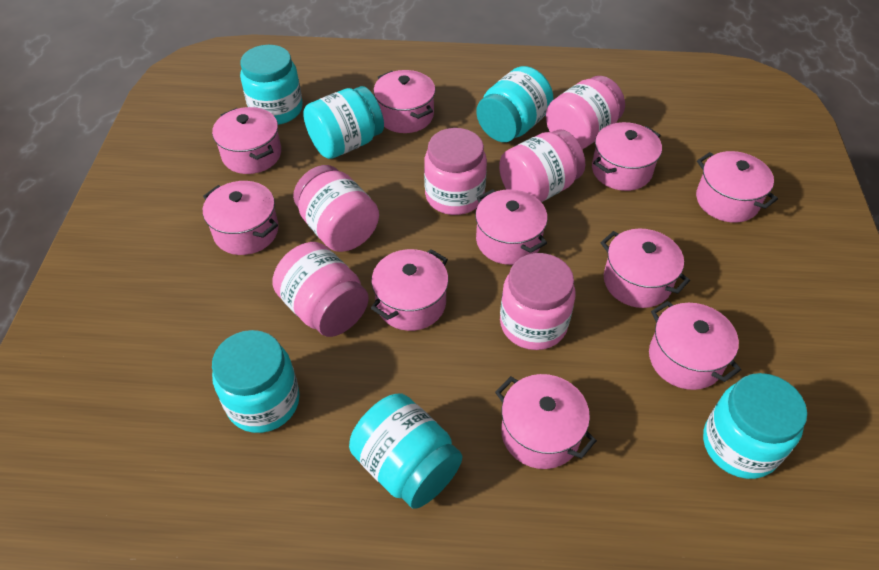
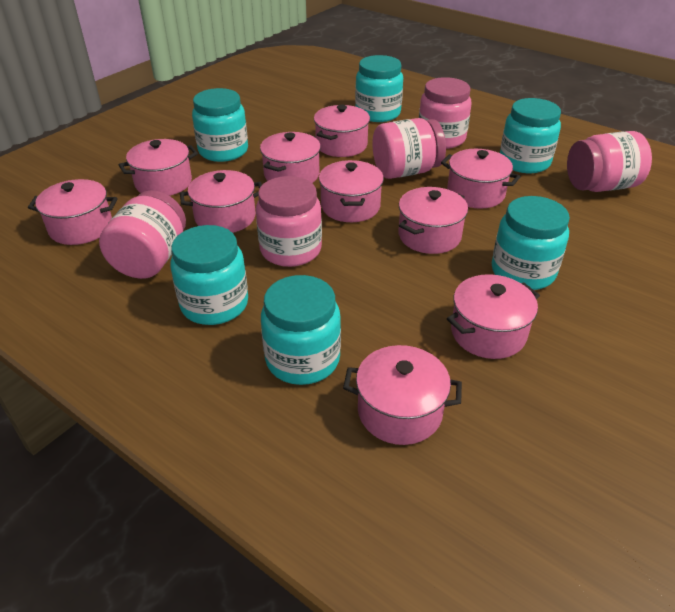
pink jar: [272,242,369,337] [293,165,379,252] [424,128,487,215] [499,129,585,202] [500,253,575,350] [546,76,625,149] = 6 -> [99,190,186,279] [256,176,322,267] [372,118,446,179] [419,77,471,149] [567,131,652,192] = 5

